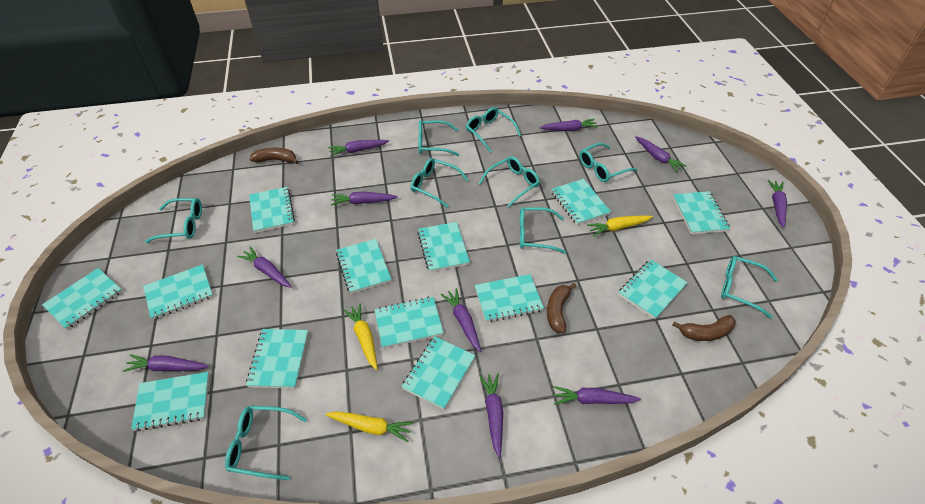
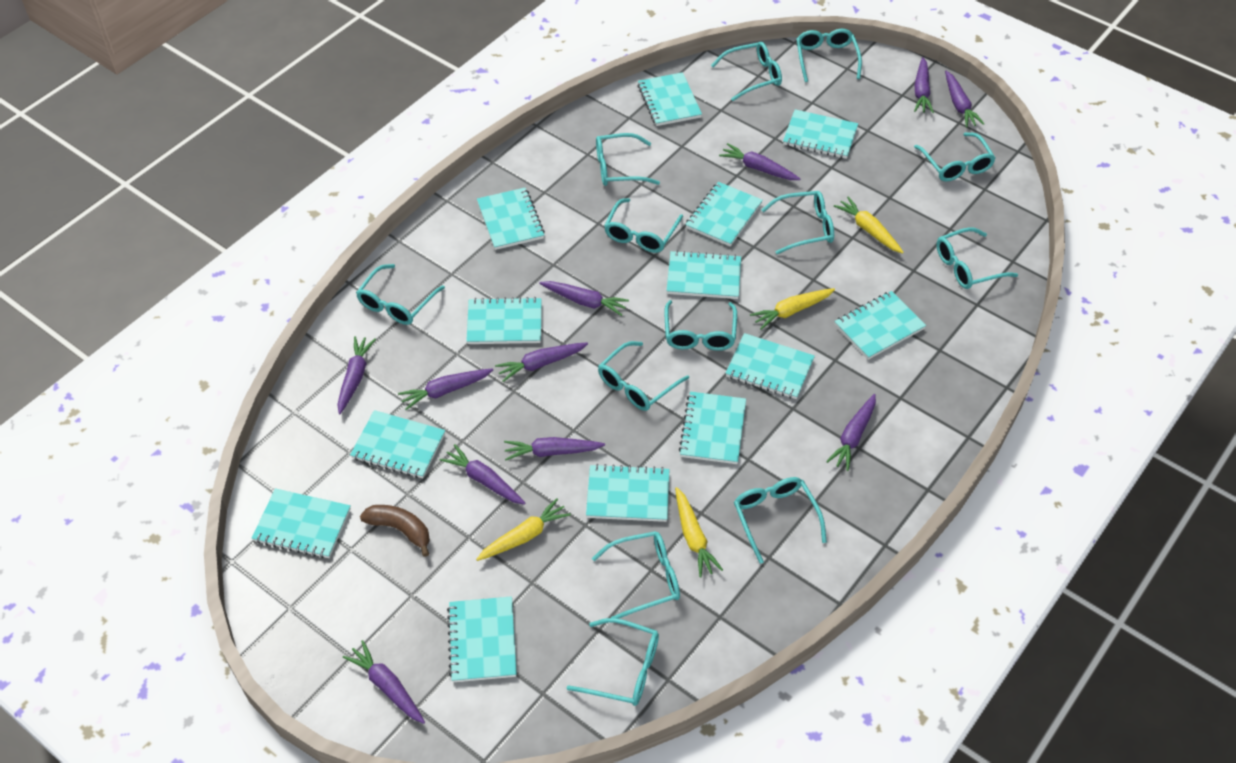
brown banana: [249,147,299,164] [547,283,577,334] [672,315,736,341] = 3 -> [360,505,430,557] = 1
purple carrot: [123,354,209,372] [237,246,292,288] [328,140,389,156] [331,192,398,206] [441,288,481,352] [479,373,503,458] [539,119,598,131] [553,386,641,405] [635,136,687,172] [768,180,787,228] = 10 -> [337,336,376,414] [343,640,425,724] [398,369,493,410] [440,444,526,505] [495,343,588,382] [504,437,605,461] [539,281,629,316] [719,143,800,180] [826,394,876,471] [914,57,934,113] [945,71,984,128] = 11
turquoise glasses: [145,198,202,243] [225,406,307,480] [410,158,468,208] [418,120,459,156] [466,107,521,152] [479,156,540,208] [520,207,567,254] [579,143,637,182] [721,256,778,319] = 9 -> [356,264,445,325] [566,618,659,706] [592,531,680,619] [596,133,660,186] [598,341,689,411] [604,198,683,253] [664,300,737,351] [711,42,782,101] [734,477,827,564] [761,191,834,254] [797,29,862,82] [914,132,996,182] [936,227,1018,289] = 13
yellow carrot: [325,411,413,442] [343,304,378,370] [587,215,653,237] = 3 -> [476,498,571,561] [675,487,723,577] [750,288,835,330] [834,197,904,254] = 4

